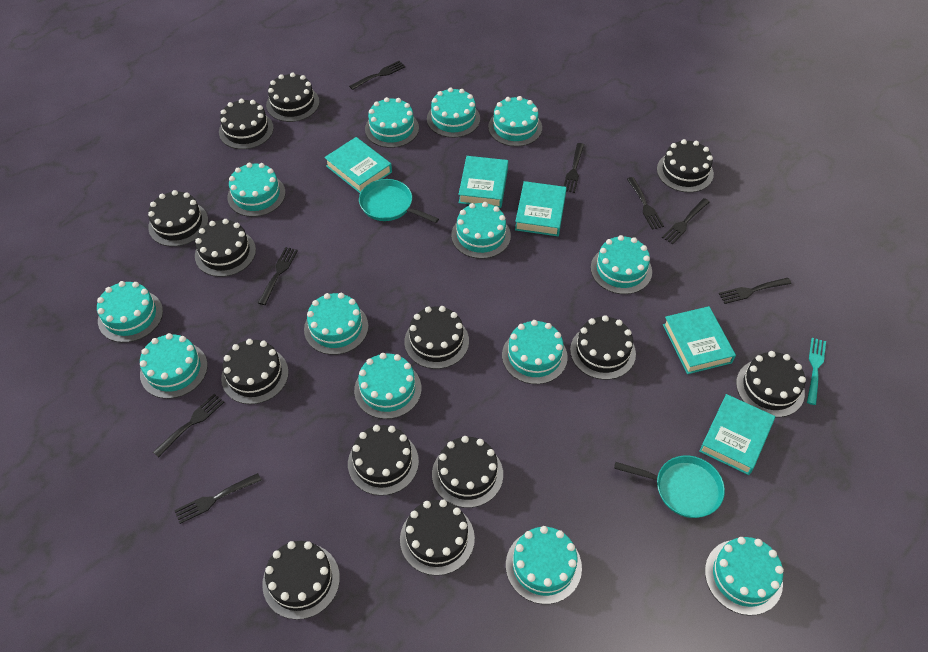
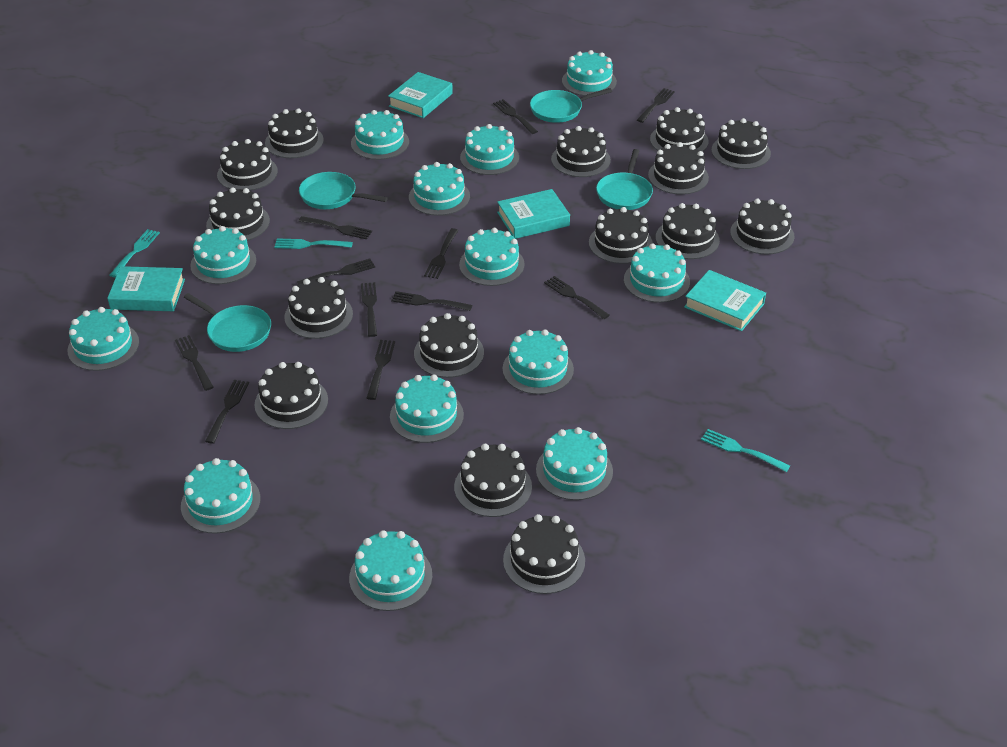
black cake: [148,190,208,247] [195,219,256,277] [219,99,274,149] [221,339,289,404] [262,541,340,620] [266,72,319,122] [348,425,419,496] [400,500,475,576] [404,306,469,369] [432,436,503,508] [570,315,636,380] [657,139,714,192] [736,351,806,417] = 13 -> [206,187,270,241] [217,139,278,191] [254,362,328,429] [265,108,324,158] [284,277,353,339] [414,313,484,378] [454,444,532,517] [503,514,585,594] [551,126,611,177] [589,207,653,264] [648,142,709,195] [650,107,708,152] [656,203,720,259] [711,118,771,169] [730,198,795,255] = 15
black fork: [153,394,224,457] [174,473,262,524] [258,247,298,305] [349,61,405,90] [563,143,584,193] [627,177,664,230] [662,198,710,244] [719,278,792,304] = 8 -> [175,335,214,391] [205,380,249,444] [297,258,375,284] [299,216,372,239] [361,282,377,337] [367,340,395,400] [391,291,472,311] [424,228,459,279] [493,99,538,134] [544,276,610,319] [637,88,675,123] = 11
turquoise book: [324,137,392,193] [458,156,508,208] [515,181,567,236] [663,306,736,374] [699,394,775,475] = 5 -> [107,266,185,311] [388,72,453,118] [497,189,570,239] [684,270,766,331] = 4
turquoise fork: [807,338,826,405] = 1 -> [109,229,160,278] [274,238,353,249] [701,429,790,472] = 3
turquoise pan: [359,179,439,223] [614,456,725,518] = 2 -> [184,293,271,352] [299,172,388,209] [530,88,612,123] [596,149,653,210] = 4

